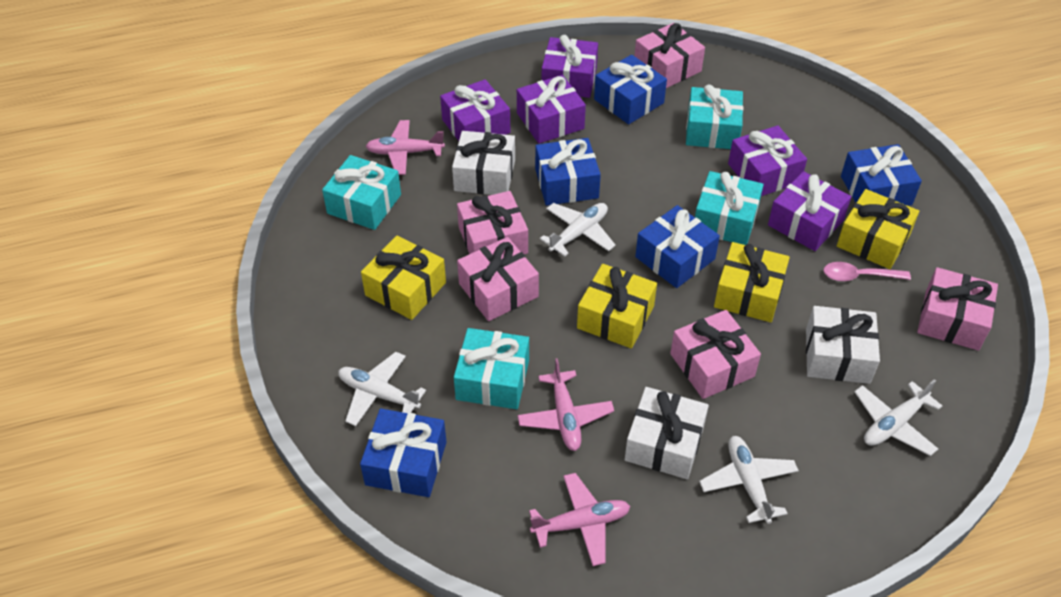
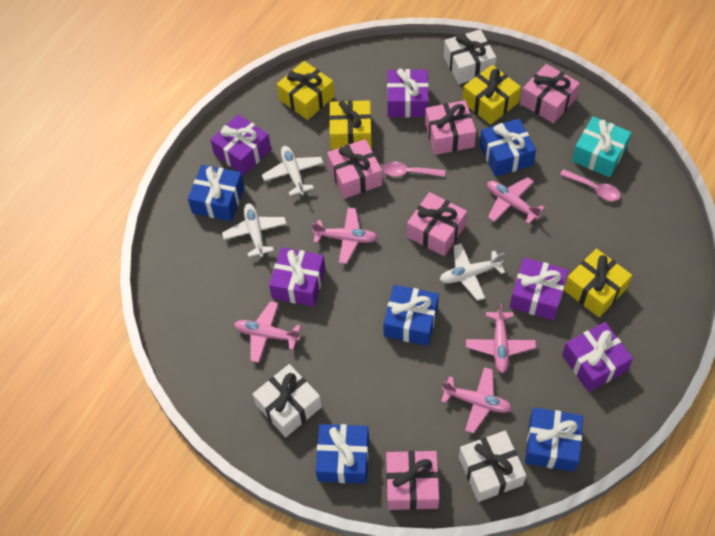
pink plane: [365,120,445,175] [517,358,614,451] [529,473,630,566] = 3 -> [234,301,301,363] [312,208,378,264] [441,367,512,433] [466,303,536,373] [487,177,545,224] = 5
pink spoon: [823,262,911,281] = 1 -> [382,162,445,177] [560,169,620,201] = 2
turquoise gift: [322,155,401,230] [454,328,529,409] [686,85,743,149] [695,171,764,245] = 4 -> [572,117,632,177] = 1
white plane: [338,352,426,426] [540,203,616,257] [699,436,799,524] [854,379,942,456] = 4 -> [222,203,287,257] [262,146,323,196] [440,243,505,301] = 3

